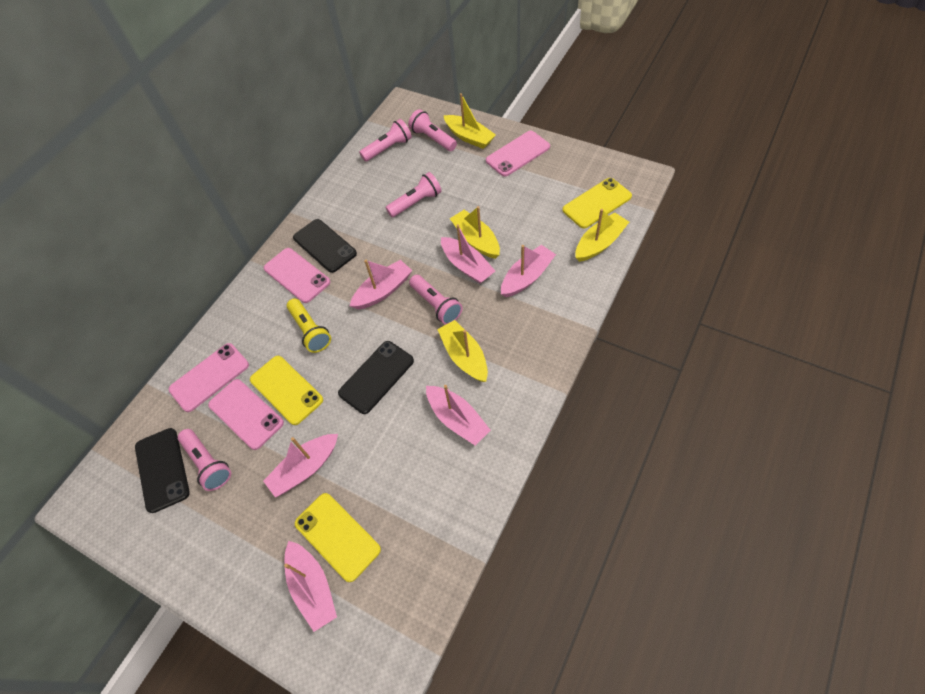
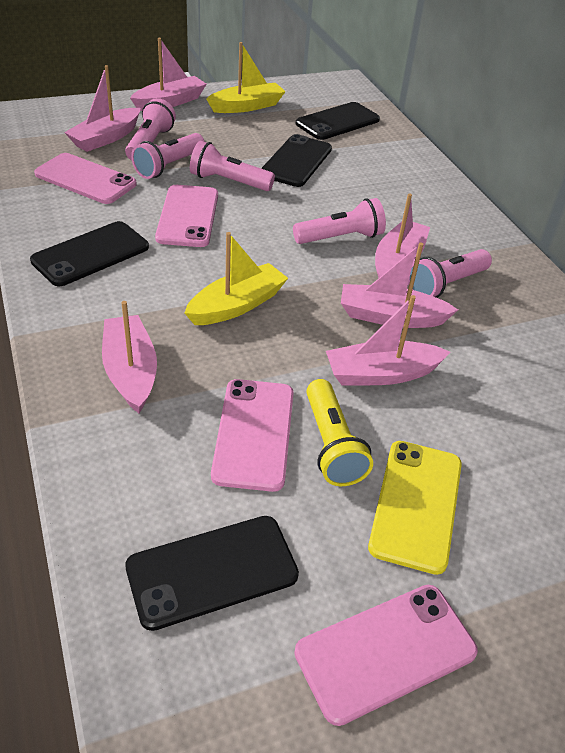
black phone: [135,428,190,513] [293,219,357,273] [338,341,414,414] = 3 -> [30,221,149,286] [125,516,299,631] [261,134,332,187] [295,102,380,140] = 4
yellow boat: [437,320,488,382] [443,93,496,149] [450,206,500,259] [576,209,629,262] = 4 -> [184,232,288,325] [206,42,286,113] = 2
yellow phone: [250,356,323,425] [295,493,381,582] [562,178,632,228] = 3 -> [368,441,462,575] = 1

